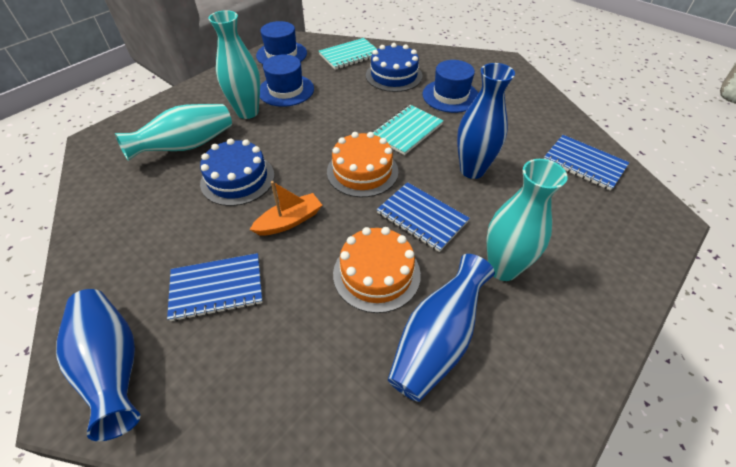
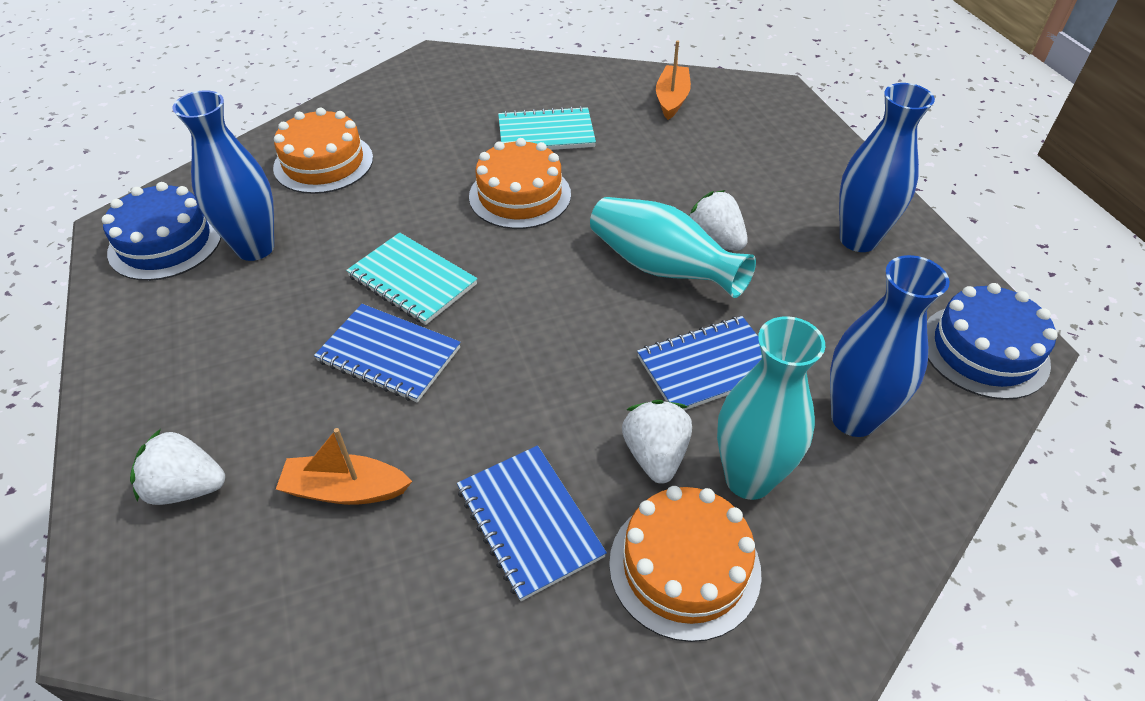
blue hat: [256,21,307,64] [260,54,314,107] [422,60,478,113] = 3 -> none = 0
orange boat: [250,181,322,235] = 1 -> [276,428,412,505] [656,40,691,120] = 2
orange cake: [327,132,398,197] [333,227,421,313] = 2 -> [273,108,373,194] [469,138,571,229] [609,486,762,642] = 3
turquoise vase: [115,104,232,161] [208,10,260,119] [487,159,568,281] = 3 -> [590,197,756,298] [717,316,825,500] = 2
white strawberry: none = 0 -> [130,429,225,505] [622,400,692,484] [689,190,748,251] = 3

